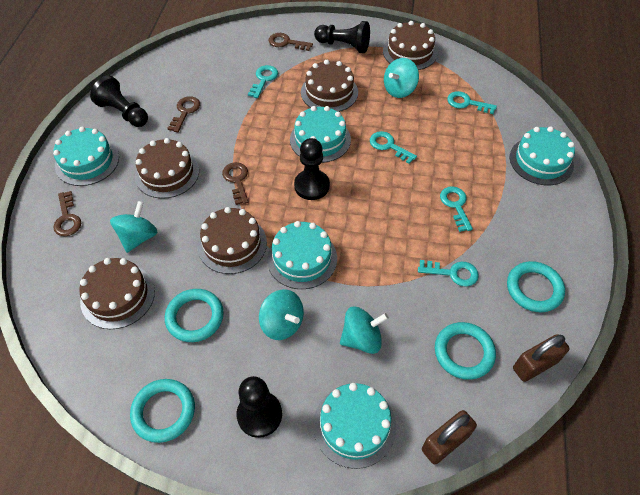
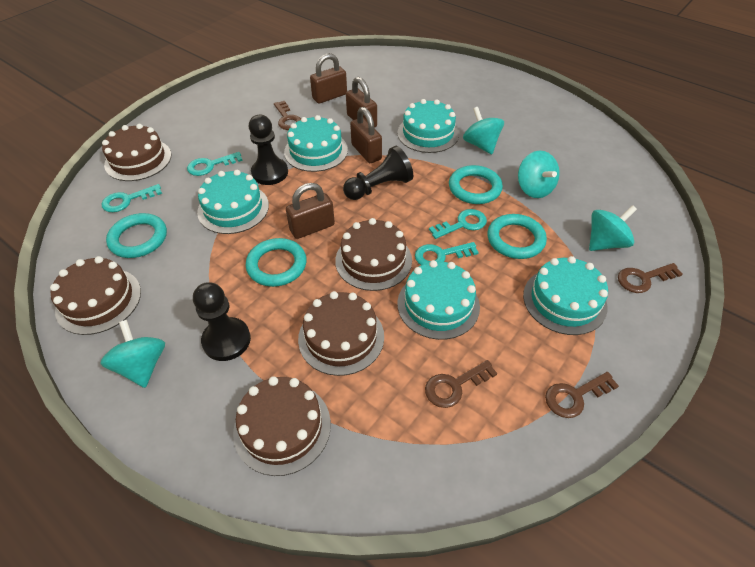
black pawn: [90,76,148,127] [237,376,282,438] [294,138,330,200] [314,21,370,53] = 4 -> [193,282,251,361] [249,115,288,185] [343,146,413,200] = 3
brown padlock: [422,410,477,464] [513,334,570,382] = 2 -> [286,183,335,239] [310,53,347,103] [346,77,377,127] [350,107,382,163] = 4
turquoise key: [248,65,278,98] [370,131,417,164] [418,260,479,287] [440,186,473,232] [447,91,497,114] = 5 -> [101,184,162,212] [187,152,243,176] [415,242,479,265] [429,209,487,239] = 4

